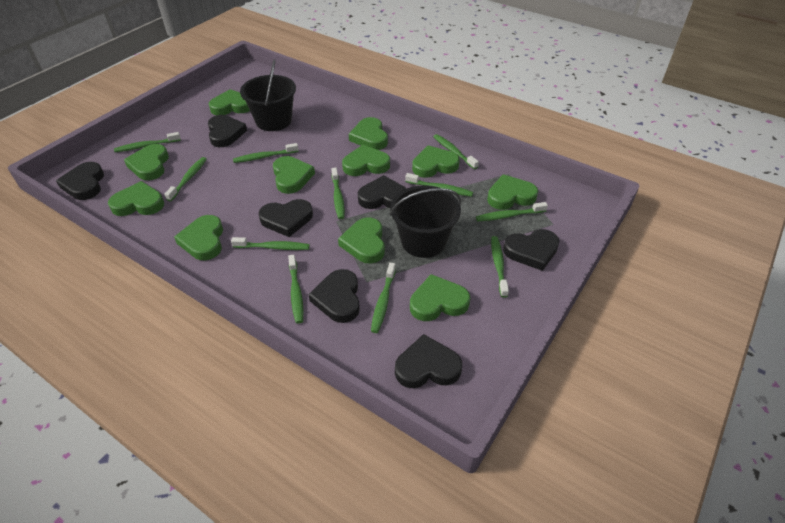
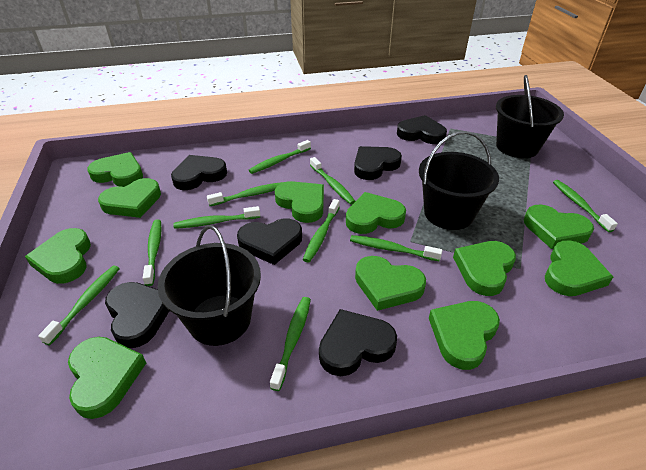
black bucket: [240,59,296,131] [390,185,461,258] = 2 -> [158,225,261,346] [419,131,499,230] [496,75,564,158] = 3
black heart: [56,162,104,200] [208,115,247,147] [259,199,313,237] [308,269,360,323] [358,175,407,209] [395,334,462,388] [503,229,559,271] = 7 -> [105,282,169,348] [171,155,227,190] [237,218,302,265] [319,309,397,376] [354,146,402,180] [397,115,447,144] = 6
green toothbrush: [114,132,181,152] [164,157,207,201] [231,237,310,250] [233,143,299,163] [288,255,303,324] [331,168,345,219] [371,263,396,333] [405,173,473,197] [433,134,479,169] [476,202,548,222] [491,236,509,298] = 11 -> [38,265,120,345] [143,219,162,286] [173,206,260,229] [207,182,284,206] [249,140,311,174] [270,297,311,391] [303,199,340,262] [310,157,355,205] [350,235,443,261] [553,180,618,232] = 10

